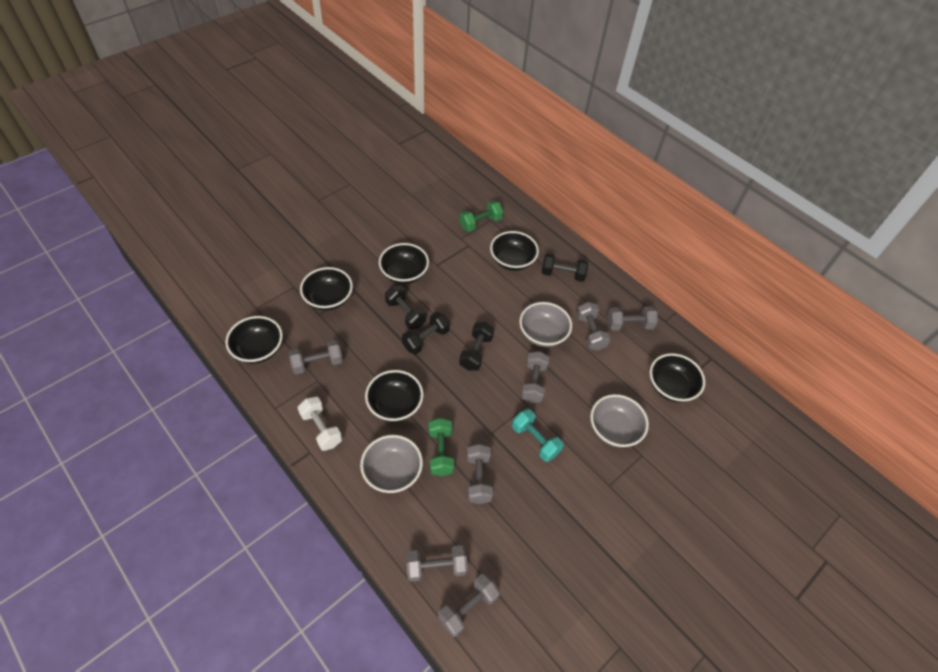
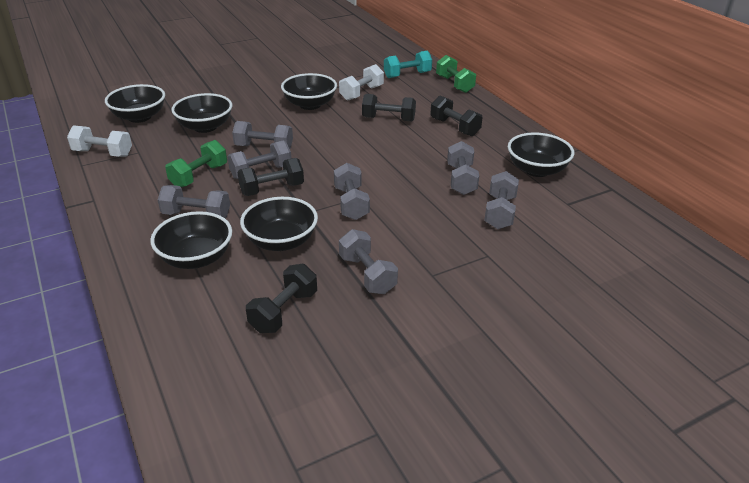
grey bowl: [360,435,423,493] [519,302,572,347] [590,394,649,448] = 3 -> none = 0
white dumbbell: [297,396,342,451] = 1 -> [67,125,132,157] [339,64,384,101] = 2

